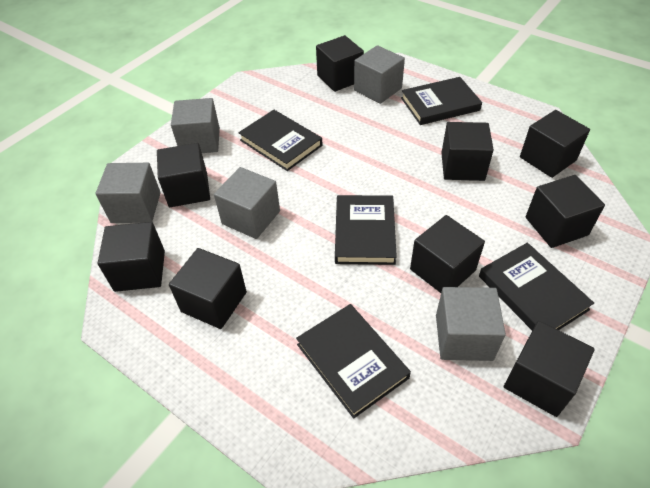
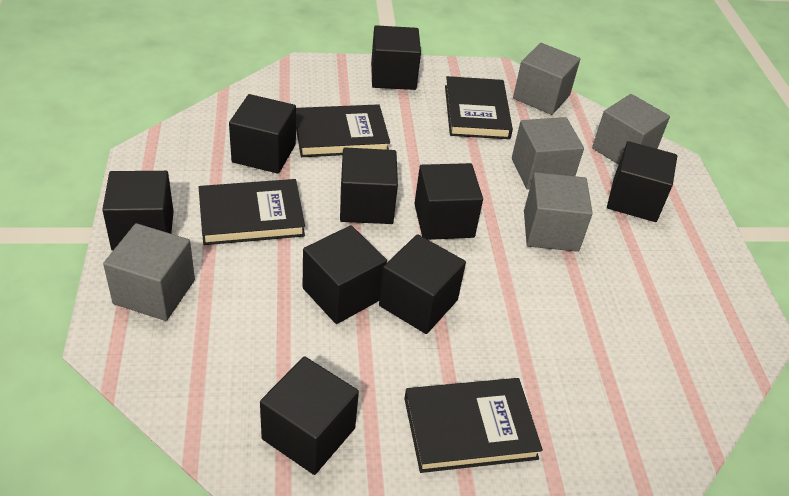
black book: [238,110,322,171] [296,304,411,419] [335,195,397,265] [401,77,482,125] [479,243,594,330] = 5 -> [199,179,305,245] [296,104,390,157] [404,378,543,473] [445,76,513,139] = 4

